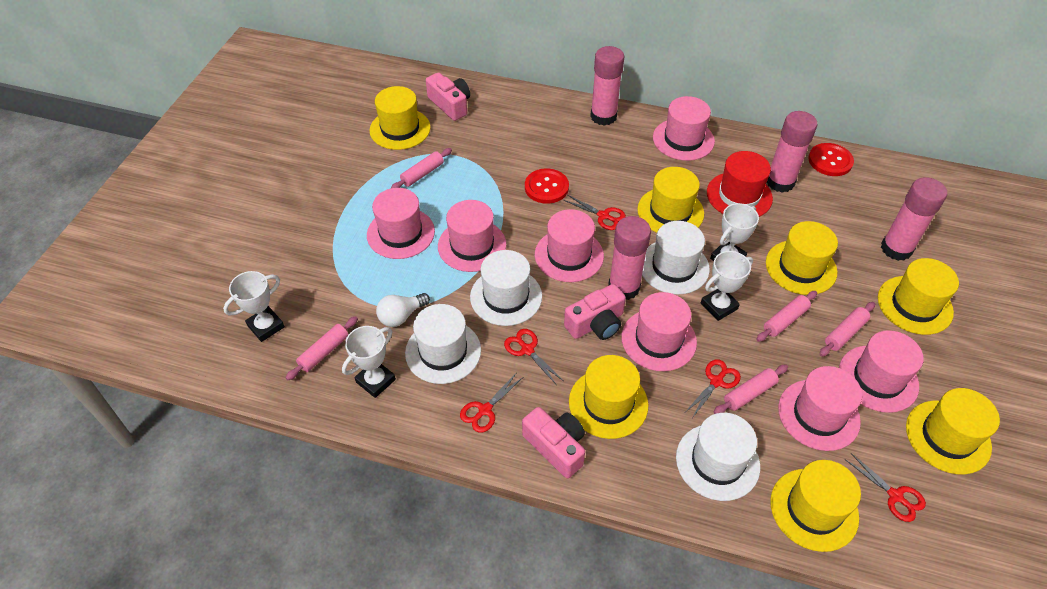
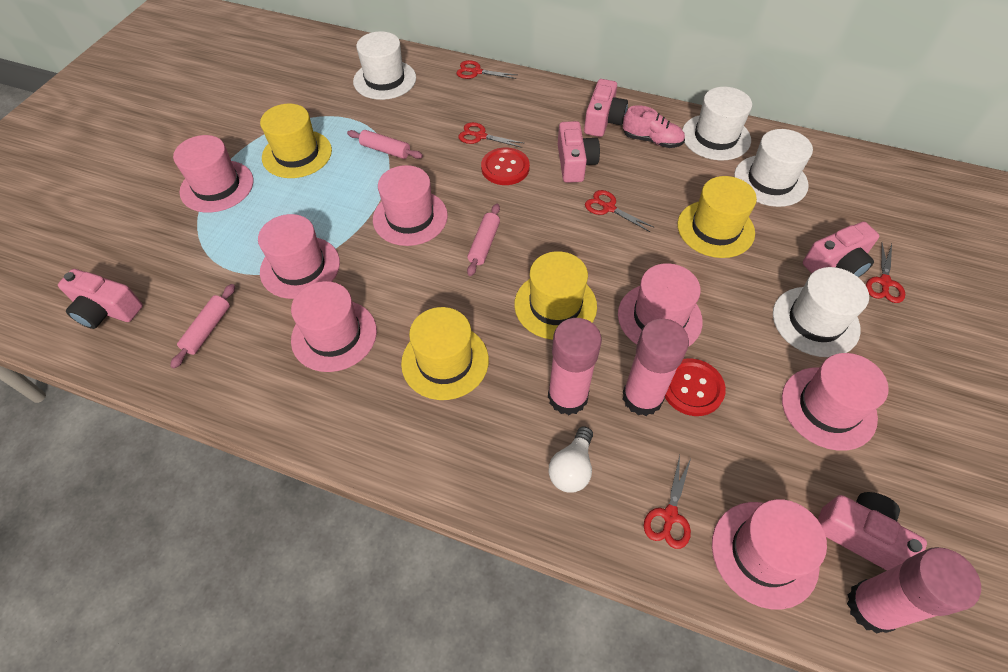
pink camera: [426,72,470,121] [522,407,585,478] [564,284,626,340] = 3 -> [58,269,143,329] [558,121,600,183] [584,79,628,137] [803,221,879,278] [818,492,927,570] = 5
pink glue stick: [590,46,625,126] [608,216,651,300] [766,111,818,193] [881,177,947,261] = 4 -> [548,318,602,415] [623,319,689,416] [847,547,981,634] = 3
pink rolling pin: [286,316,358,380] [391,148,452,188] [713,365,788,414] [756,291,817,342] [819,302,875,357] = 5 -> [170,284,235,369] [347,130,423,159] [467,204,500,276] = 3
pink shoe: none = 0 -> [623,105,685,148] = 1
red hat: [707,151,773,217] = 1 -> none = 0
white trophy: [223,271,285,342] [342,326,396,398] [701,251,753,321] [710,203,759,261] = 4 -> none = 0
yellow hat: [370,86,431,150] [569,355,648,439] [637,167,704,233] [766,221,838,295] [770,460,861,552] [878,258,959,335] [906,388,1000,475] = 7 -> [260,104,332,178] [401,307,489,400] [514,251,597,340] [677,176,757,258] = 4

